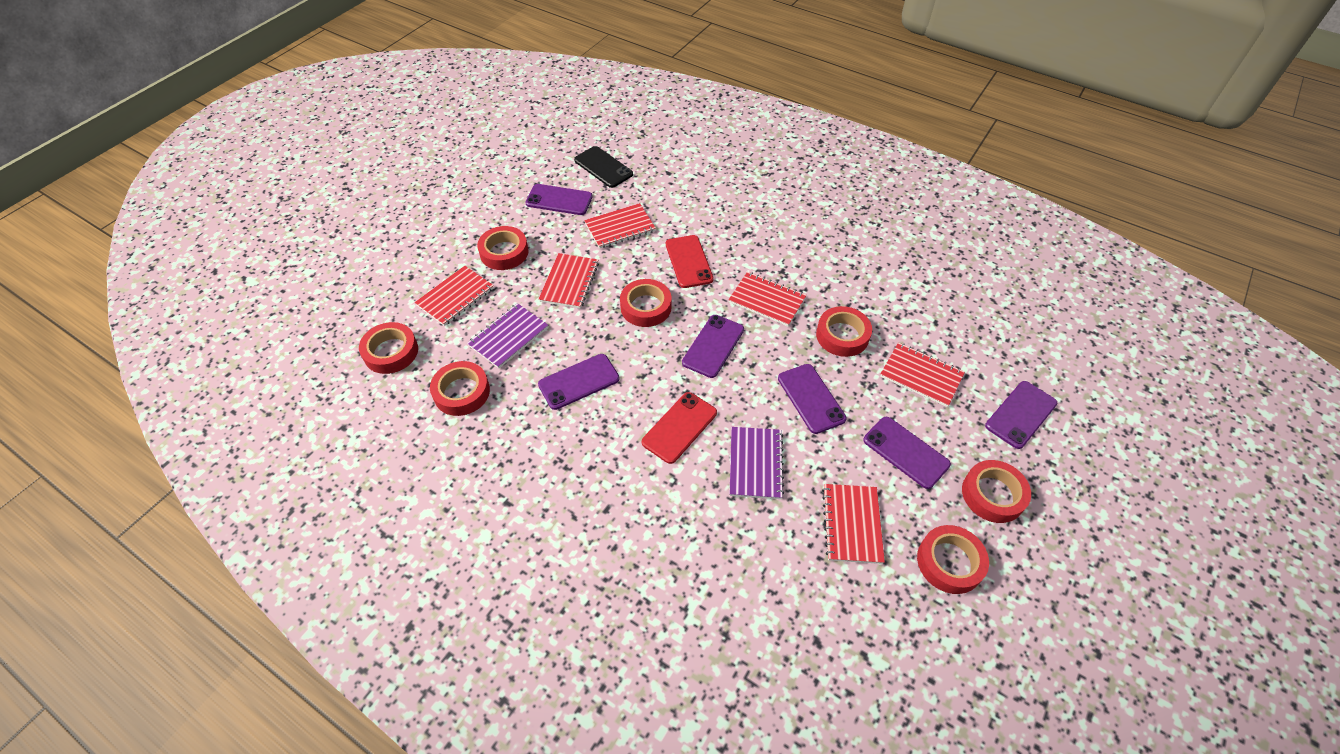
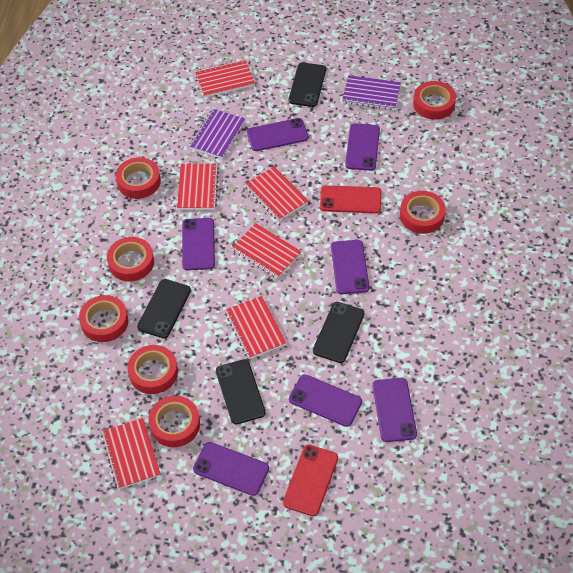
black phone: [574,146,633,188] = 1 -> [137,279,191,338] [216,359,266,424] [289,63,326,107] [313,302,364,363] = 4
purple phone: [525,184,593,215] [538,354,620,410] [682,315,744,378] [778,364,847,434] [863,417,951,489] [985,381,1058,449] = 6 -> [182,218,215,270] [193,442,269,496] [247,118,308,151] [289,374,362,427] [331,240,369,294] [345,123,380,171] [372,378,417,442] = 7

